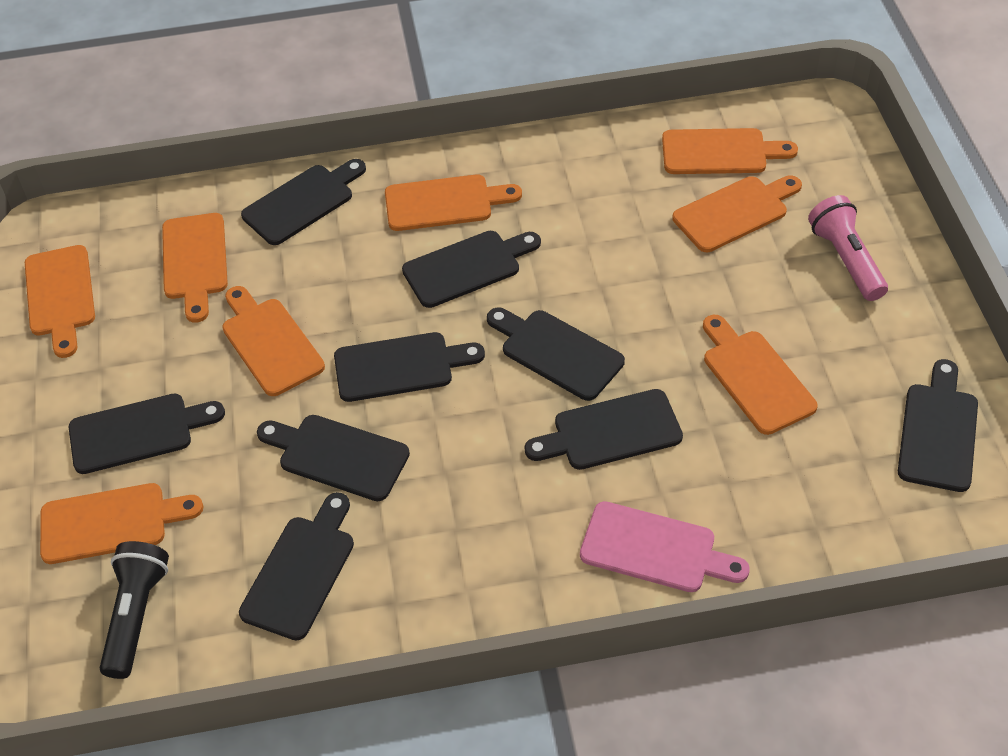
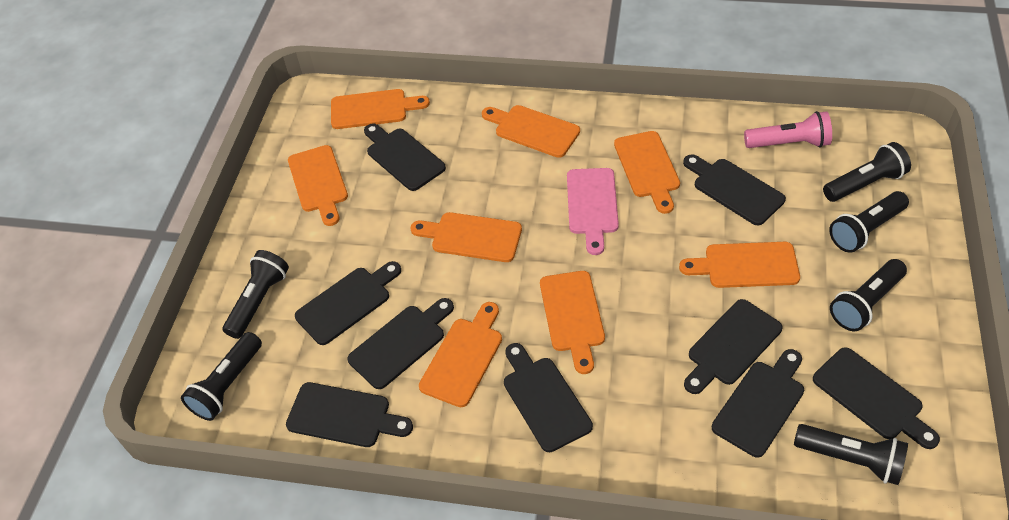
black flashlight: [100,541,169,679] = 1 -> [181,332,262,421] [223,250,289,339] [794,424,908,485] [823,142,911,202] [829,191,909,253] [830,259,907,331] = 6

